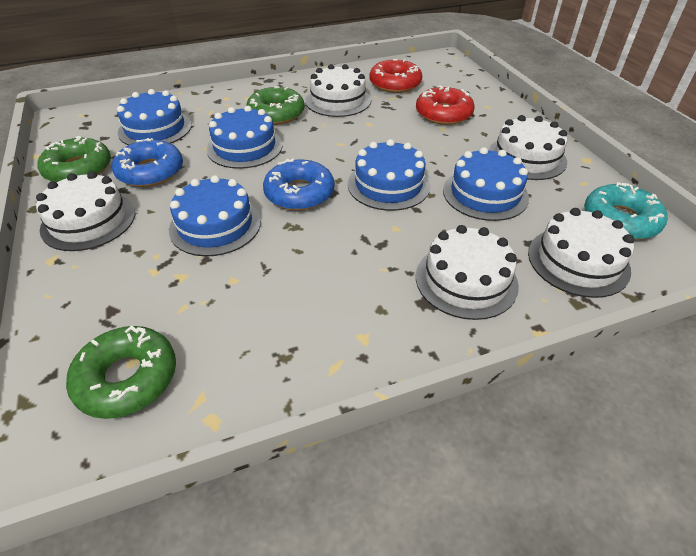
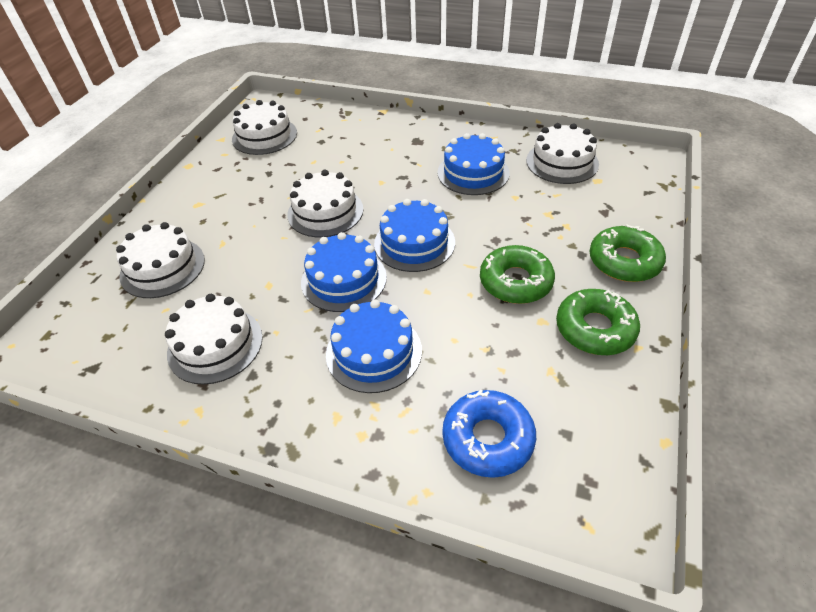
blue cake: [117,89,192,145] [169,175,261,256] [207,106,283,169] [348,139,430,211] [443,147,529,221] = 5 -> [301,232,387,312] [326,300,422,393] [374,199,455,272] [437,133,510,195] = 4
blue donut: [112,138,183,187] [263,159,334,210] = 2 -> [442,389,536,478] = 1
red donut: [370,59,422,93] [416,86,474,125] = 2 -> none = 0
turquoise donut: [584,182,668,240] = 1 -> none = 0

